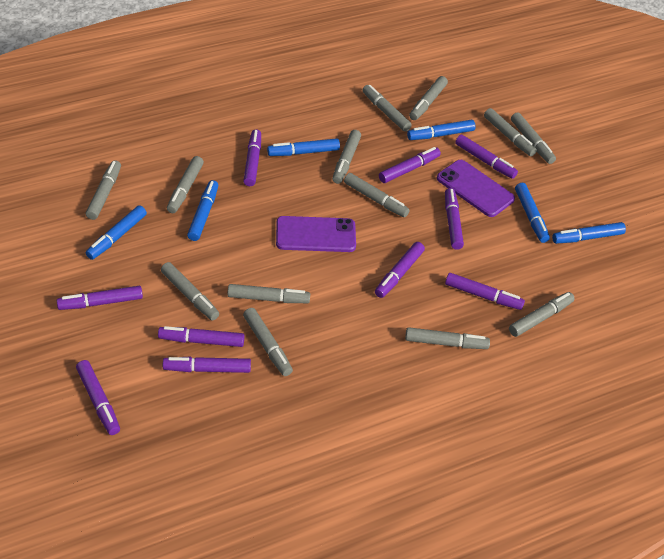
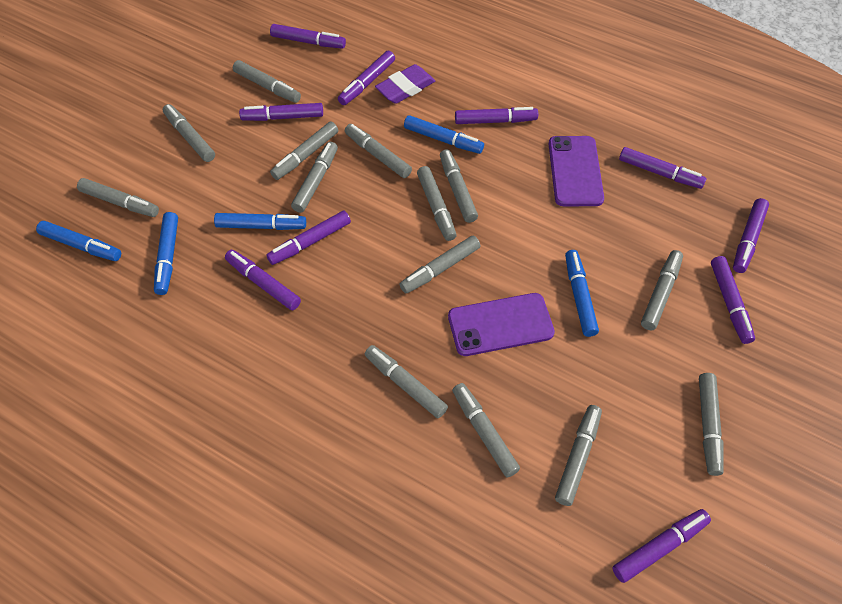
blue marker: [86,205,147,260] [187,180,219,241] [267,138,340,156] [407,120,476,140] [515,183,550,243] [552,222,626,244] = 6 -> [36,221,121,261] [154,212,178,295] [214,213,306,230] [404,115,484,154] [565,250,599,337] = 5
grey marker: [86,160,121,220] [161,262,219,321] [167,156,204,213] [227,284,310,303] [243,308,293,376] [332,130,361,184] [344,173,410,217] [362,85,412,132] [405,327,490,349] [409,76,448,120] [484,108,537,156] [509,292,575,337] [511,112,556,164] = 13 -> [77,178,159,217] [162,104,215,162] [233,60,301,103] [270,122,338,180] [291,142,338,213] [345,124,412,178] [365,345,448,418] [400,236,480,293] [417,166,457,241] [440,149,478,223] [452,383,520,477] [555,405,602,506] [641,250,683,330] [699,373,724,476] = 14
purple eraser: none = 0 -> [375,64,435,104] = 1

